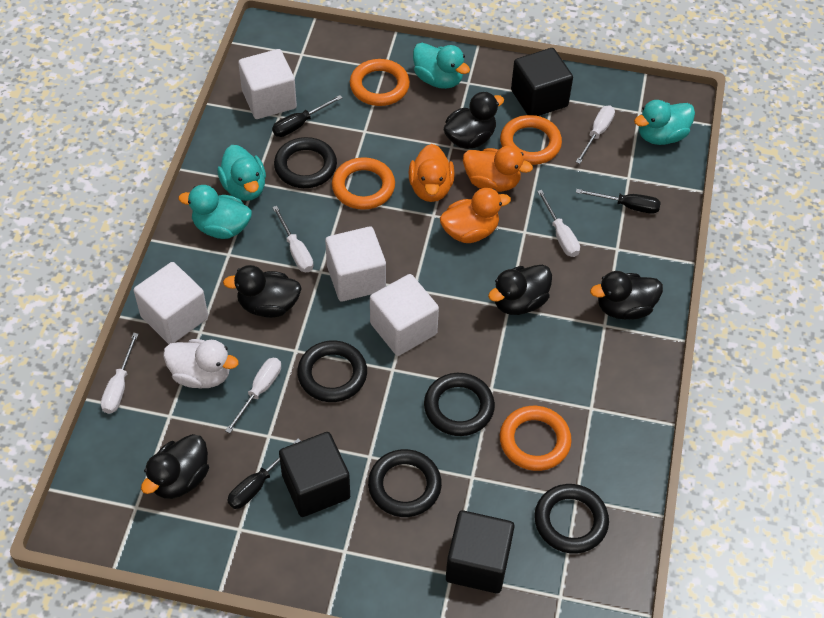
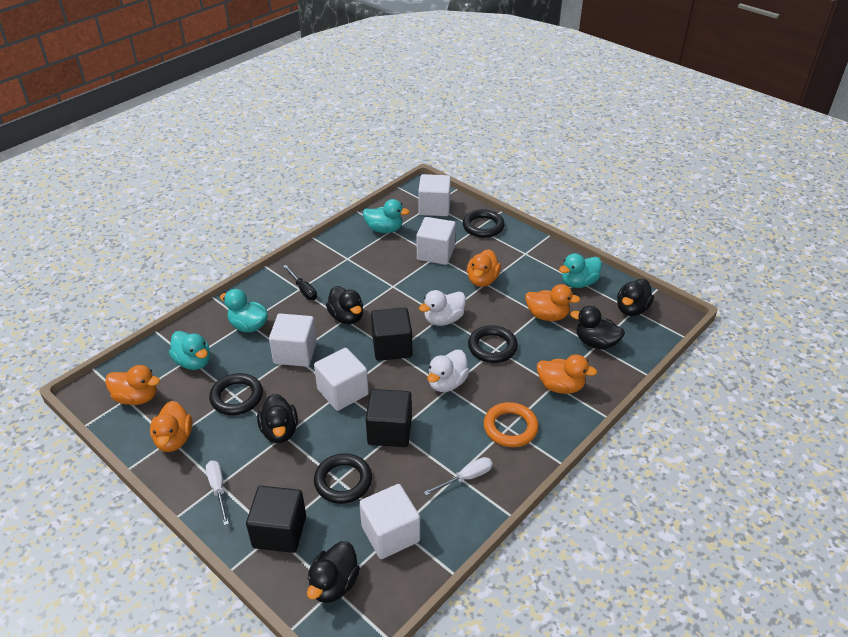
black ring: [274,137,337,188] [297,340,367,402] [368,449,442,517] [424,373,495,436] [534,484,609,554] = 5 -> [209,373,263,415] [314,453,372,504] [463,209,505,238] [468,325,518,363] = 4
black screwdriver: [227,439,301,509] [272,95,342,137] [576,189,661,214] = 3 -> [283,265,317,300] = 1
orange duck: [409,144,455,202] [440,188,511,243] [463,146,533,192] = 3 -> [105,365,160,405] [150,401,192,452] [467,249,501,287] [525,284,580,321] [537,354,597,394] = 5
orange ring: [332,157,395,210] [350,59,410,106] [500,115,562,165] [500,406,572,471] = 4 -> [484,402,539,447] = 1
white cube: [134,262,208,344] [238,49,297,119] [325,226,386,302] [370,274,439,356] = 4 -> [269,313,317,367] [314,348,369,411] [359,484,420,559] [417,217,456,265] [418,174,451,216] = 5
white duck: [163,339,239,388] = 1 -> [419,290,466,326] [427,350,470,392] = 2
white screwdriver: [101,333,139,414] [225,358,281,433] [272,206,313,272] [537,190,580,257] [576,106,615,164] = 5 -> [206,461,229,525] [424,457,493,496] = 2

